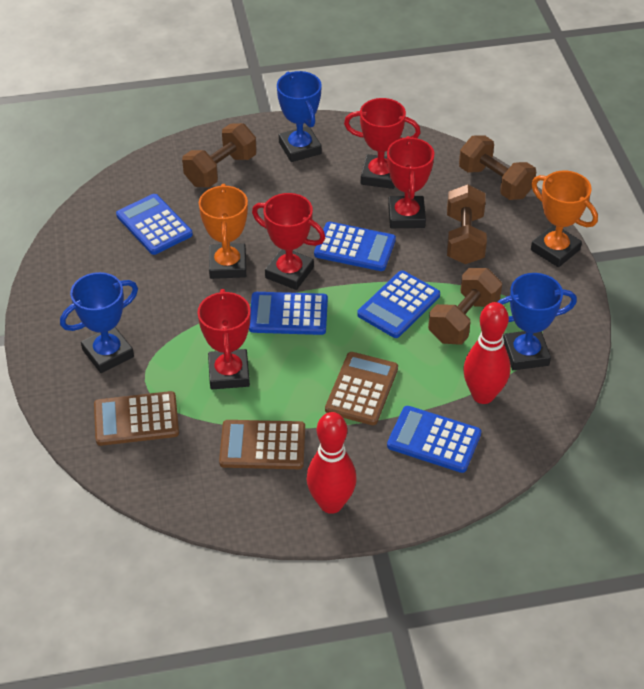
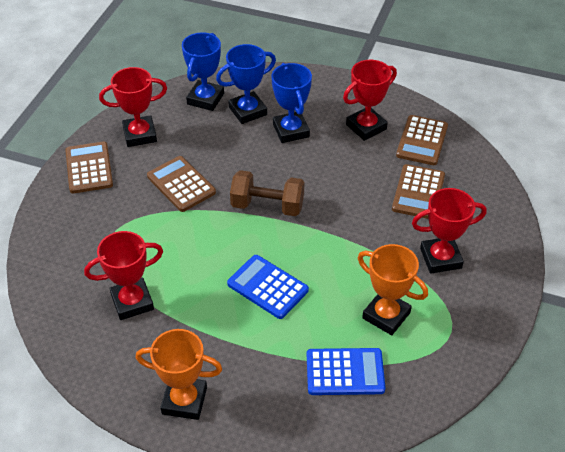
blue calculator: [116,194,193,255] [249,292,328,335] [314,222,396,271] [357,271,440,338] [387,406,481,473] = 5 -> [227,255,309,319] [307,348,386,395] = 2
brown calculator: [94,391,179,446] [219,420,305,469] [325,352,398,425] = 3 -> [65,141,113,194] [147,156,216,212] [392,164,445,219] [396,115,448,165] = 4
brown dumbbell: [182,123,257,188] [428,268,502,345] [447,184,487,264] [459,135,536,200] = 4 -> [230,170,304,216] = 1
red bowling pin: [306,412,357,514] [464,302,511,404] = 2 -> none = 0

